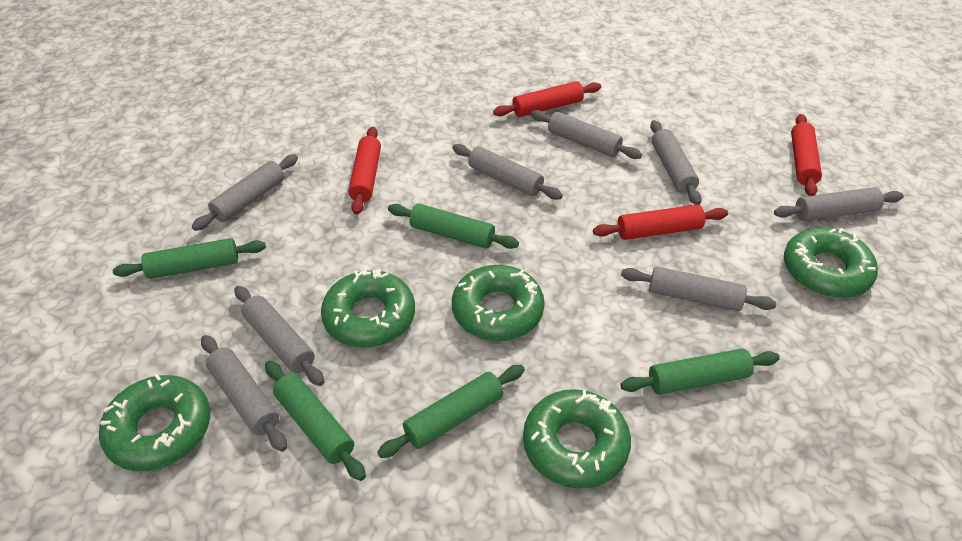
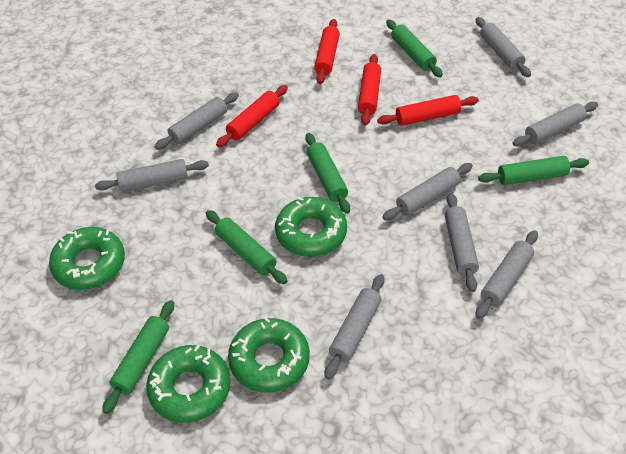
green donut: [99,374,210,471] [321,269,415,348] [452,265,545,341] [523,389,631,489] [784,228,878,298] = 5 -> [49,227,125,290] [146,345,231,423] [228,317,310,393] [275,197,347,257] = 4

